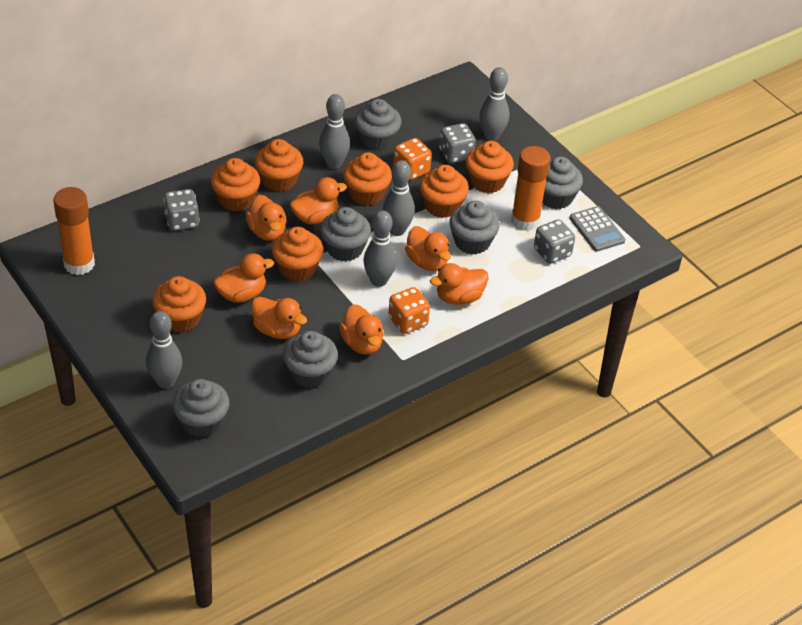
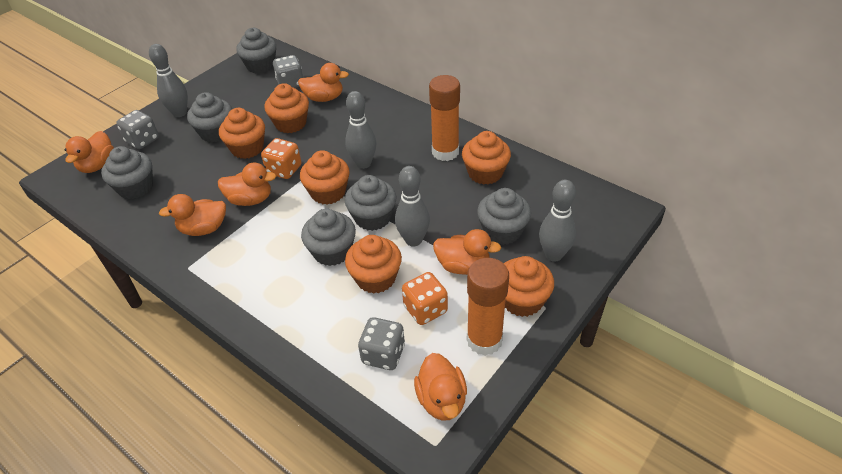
grey bowling pin: [146,311,182,389] [319,94,350,169] [363,211,397,287] [383,160,415,236] [479,67,509,141] = 5 -> [149,44,188,117] [345,91,376,169] [395,166,430,247] [539,180,576,262] = 4
grey calculator: [570,206,625,252] = 1 -> none = 0
orange cupcake: [152,276,206,333] [211,158,260,211] [255,139,303,192] [272,227,323,282] [343,152,392,205] [420,165,469,218] [466,141,514,193] = 7 -> [219,108,265,159] [264,83,309,133] [300,150,350,204] [345,235,402,294] [462,131,511,185] [504,256,554,317] = 6
orange duck: [214,253,274,302] [245,195,287,241] [251,297,307,339] [290,177,347,224] [339,304,384,355] [405,226,451,271] [430,263,489,305] = 7 -> [65,131,114,173] [159,194,226,236] [218,163,276,206] [298,63,349,102] [414,353,467,421] [433,229,501,275] = 6

